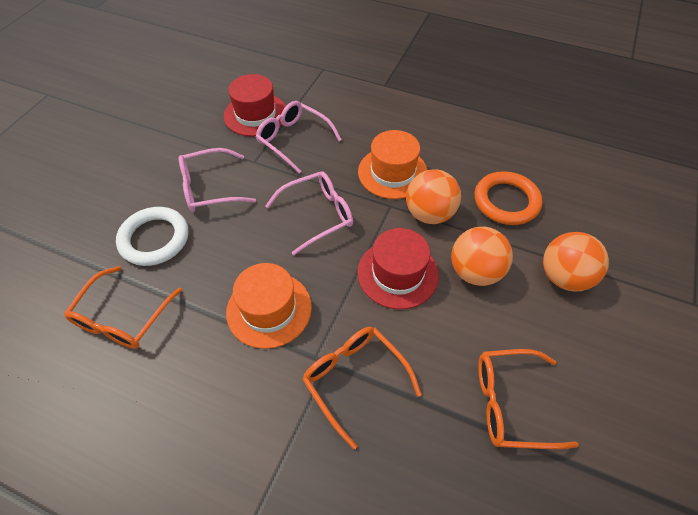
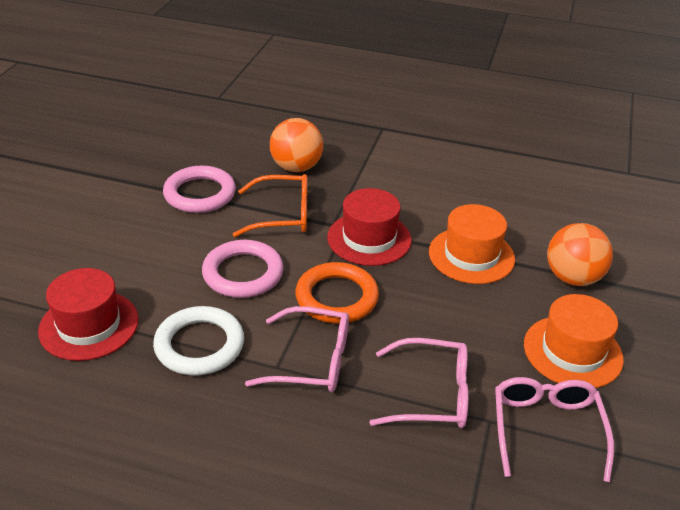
orange ball: [406,169,461,224] [451,227,513,286] [543,232,609,292] = 3 -> [270,118,323,172] [547,223,613,286] = 2
orange glasses: [64,266,182,349] [302,327,422,450] [478,349,579,449] = 3 -> [233,174,307,237] = 1
pink ring: none = 0 -> [163,166,236,213] [202,240,284,298] = 2

